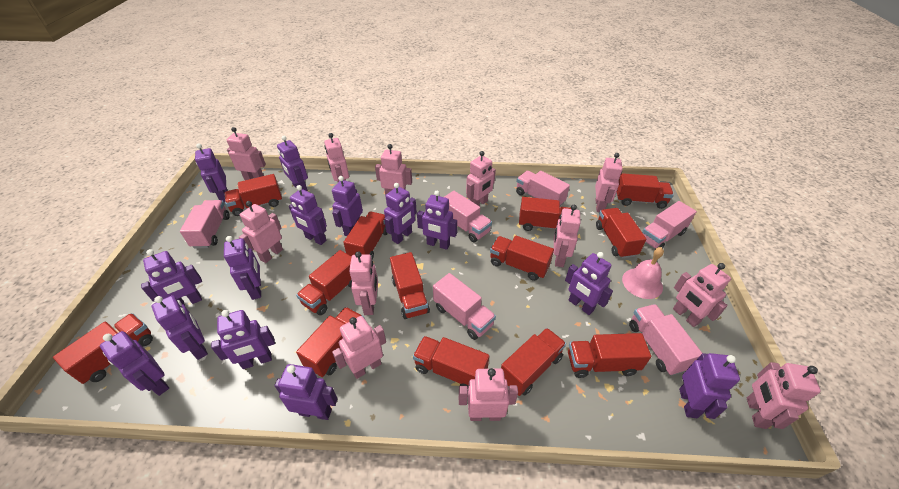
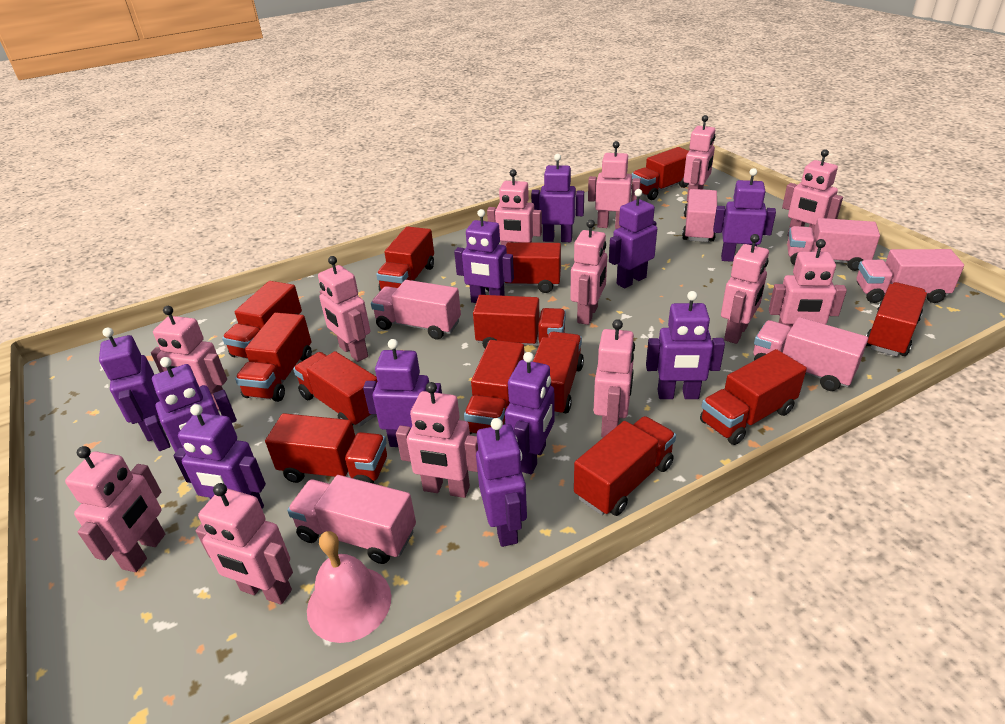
pink robot: [227,127,266,180] [239,201,283,263] [324,133,349,182] [332,316,386,379] [349,251,378,315] [375,144,412,197] [459,368,518,421] [466,151,496,206] [553,205,581,267] [595,153,623,212] [673,263,731,327] [747,362,821,429] = 12 -> [65,446,165,572] [151,306,227,411] [196,483,293,605] [318,256,370,362] [396,382,478,498] [487,169,542,246] [570,220,607,325] [588,141,641,229] [594,319,635,438] [683,115,715,202] [721,234,769,344] [769,239,847,328] [782,149,843,237] = 13
purple robot: [100,331,169,396] [141,249,202,306] [152,295,208,360] [195,144,228,202] [211,310,275,369] [224,236,261,300] [274,364,338,420] [277,136,308,191] [289,185,327,245] [332,176,363,236] [384,183,417,244] [417,191,457,250] [565,252,613,315] [679,353,740,419] = 14 -> [99,328,163,441] [144,357,237,453] [173,404,266,509] [363,339,442,447] [454,209,514,303] [476,418,527,547] [505,352,554,474] [531,154,584,242] [609,189,657,288] [646,291,725,399] [713,168,776,262] = 11

